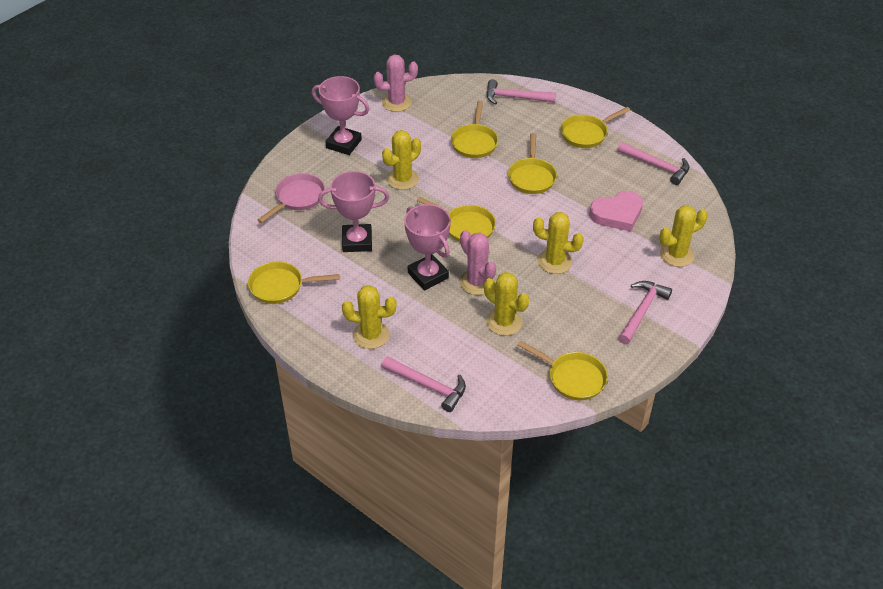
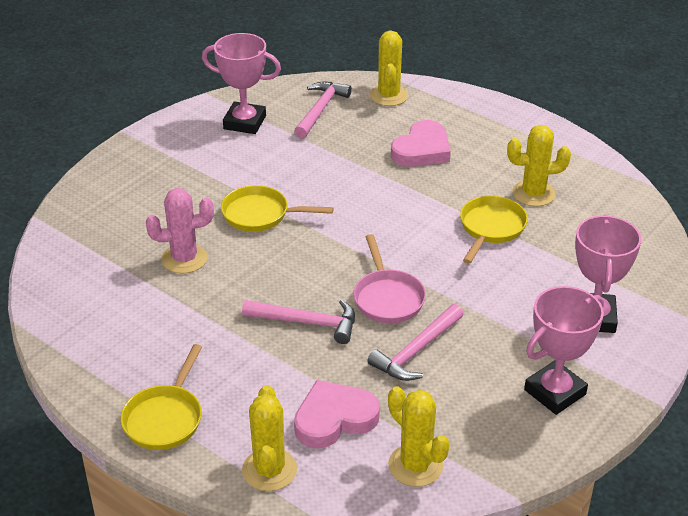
pink cactus: [374,54,418,112] [459,230,496,295] = 2 -> [146,188,214,274] = 1
pink hammer: [382,356,466,412] [486,79,556,104] [618,142,689,185] [618,281,672,344] = 4 -> [242,300,355,344] [294,82,352,139] [367,304,464,381] = 3
pink heart: [589,191,643,232] = 1 -> [294,380,380,448] [391,120,451,167] = 2
yellow cactus: [342,285,397,349] [382,130,421,190] [484,272,529,336] [533,212,584,274] [659,205,708,267] = 5 -> [242,385,297,491] [370,30,408,106] [388,386,450,487] [507,125,571,206] = 4
yellow pan: [248,261,339,304] [417,197,496,242] [451,101,498,158] [508,133,557,194] [517,341,608,400] [561,107,630,148] = 6 -> [121,344,202,450] [221,185,334,232] [460,196,528,264] = 3

